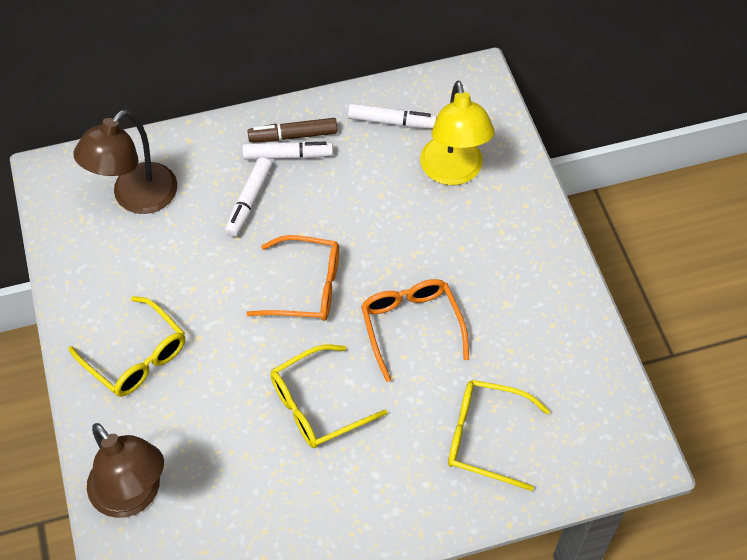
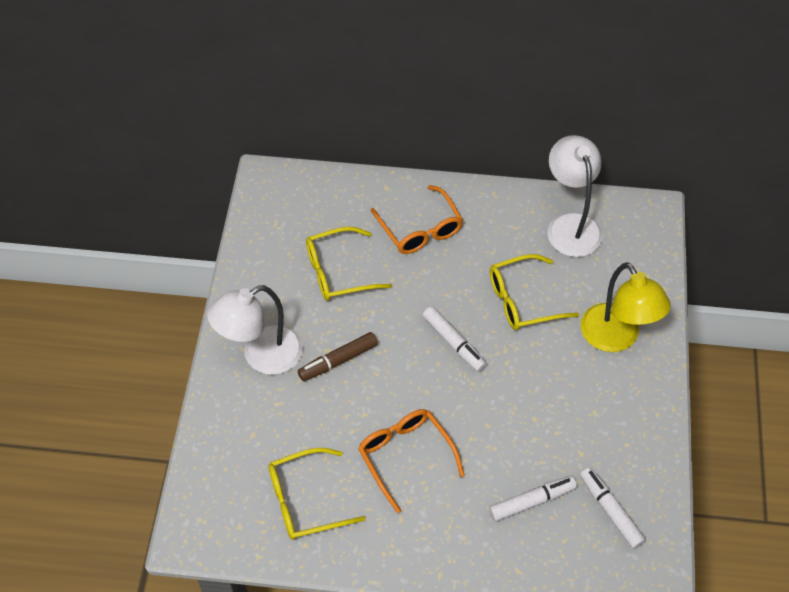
brown lamp: [73,110,177,214] [87,423,164,518] = 2 -> none = 0
white lamp: none = 0 -> [207,285,303,375] [547,135,603,257] = 2

